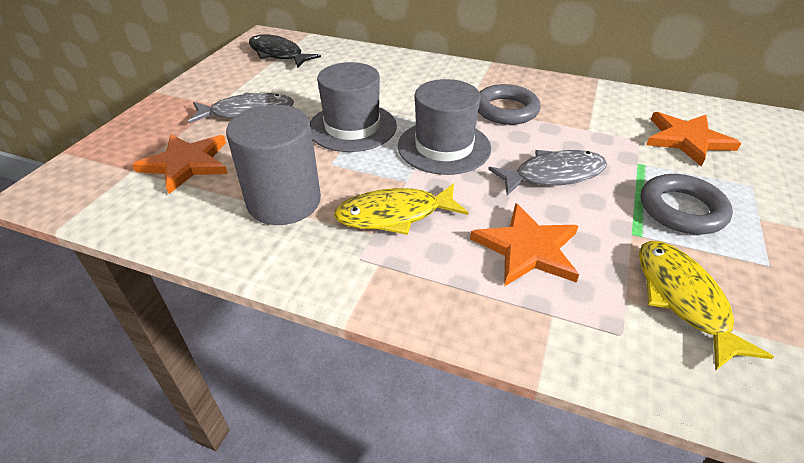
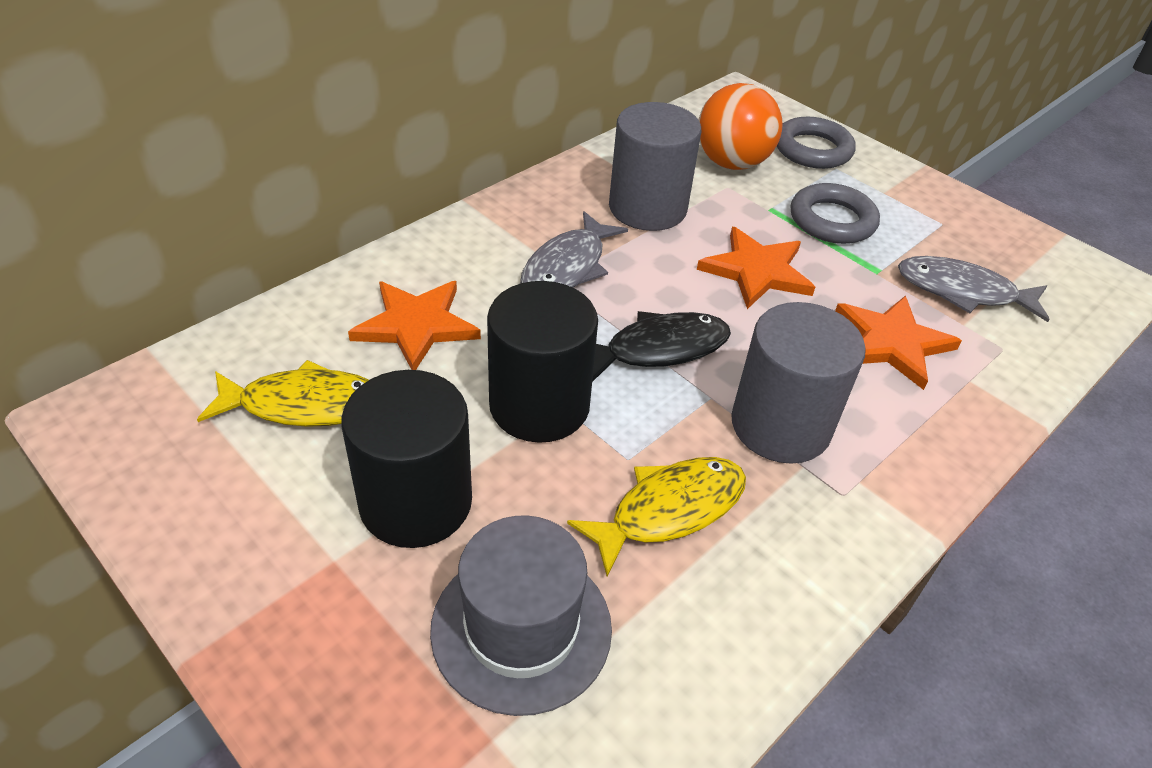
black cylinder: none = 0 -> [341,370,472,548] [487,281,598,443] = 2
grey cylinder: [226,105,321,225] = 1 -> [609,102,701,231] [731,302,866,464] = 2
grey hat: [310,62,397,152] [398,79,491,175] = 2 -> [430,515,612,716] = 1
orange ball: none = 0 -> [699,83,783,170] = 1

